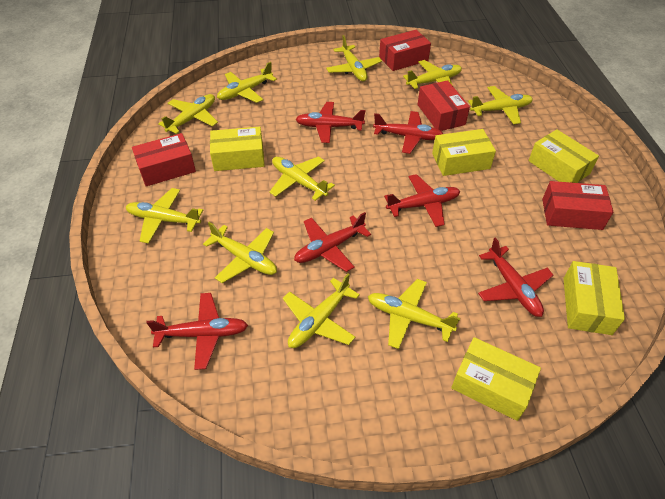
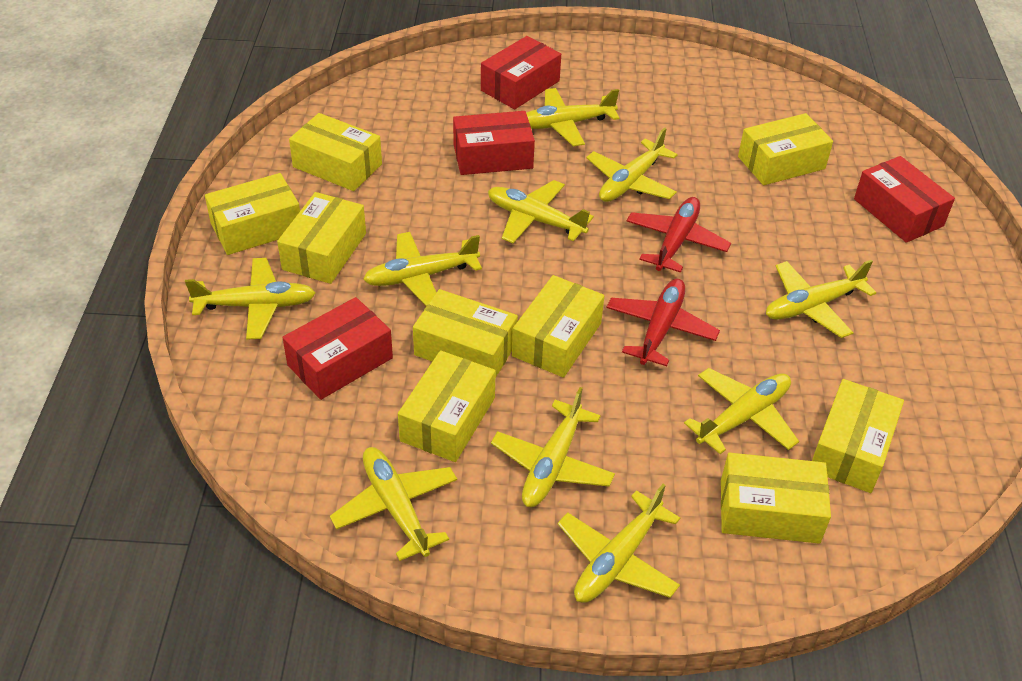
red plane: [146,293,248,370] [294,212,371,272] [295,102,366,143] [373,111,443,154] [384,174,460,227] [478,237,553,317] = 6 -> [607,279,720,366] [626,197,731,273] = 2
yellow box: [210,127,265,171] [432,129,496,176] [451,337,541,421] [528,129,599,183] [563,261,625,335] = 5 -> [205,173,300,255] [277,192,366,284] [289,113,382,191] [398,350,496,462] [413,289,518,378] [512,275,604,378] [721,453,831,544] [738,113,833,185] [812,379,904,493] = 9

